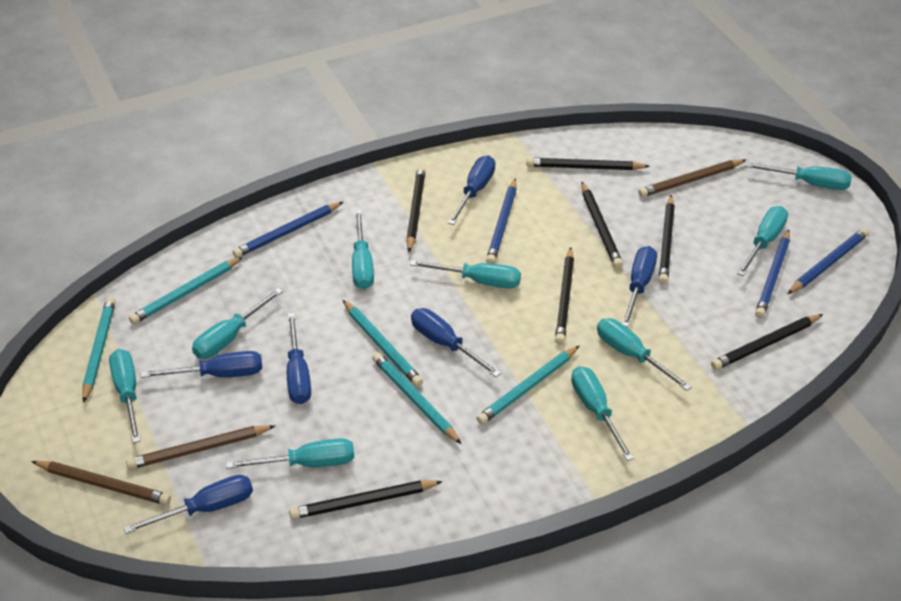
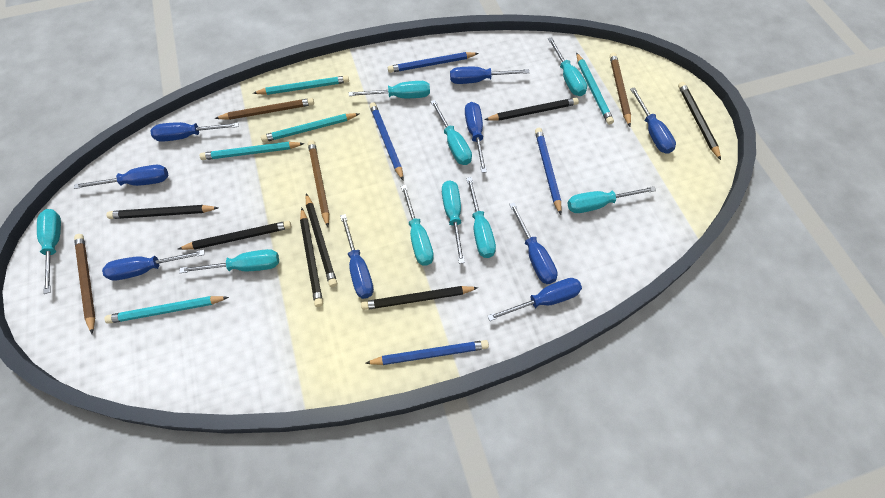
blue screwdriver: [123,475,253,534] [141,351,262,378] [287,313,311,404] [411,308,501,377] [448,156,495,225] [622,246,657,327] = 6 -> [74,165,168,189] [102,250,205,281] [150,122,239,142] [340,214,374,299] [450,67,530,84] [465,102,487,173] [488,278,582,321] [509,203,558,284] [630,87,676,154] = 9
brown pencil: [31,461,171,505] [126,425,275,469] [638,159,746,197] = 3 -> [74,234,95,334] [215,98,314,120] [308,140,329,227] [610,52,631,127] = 4

